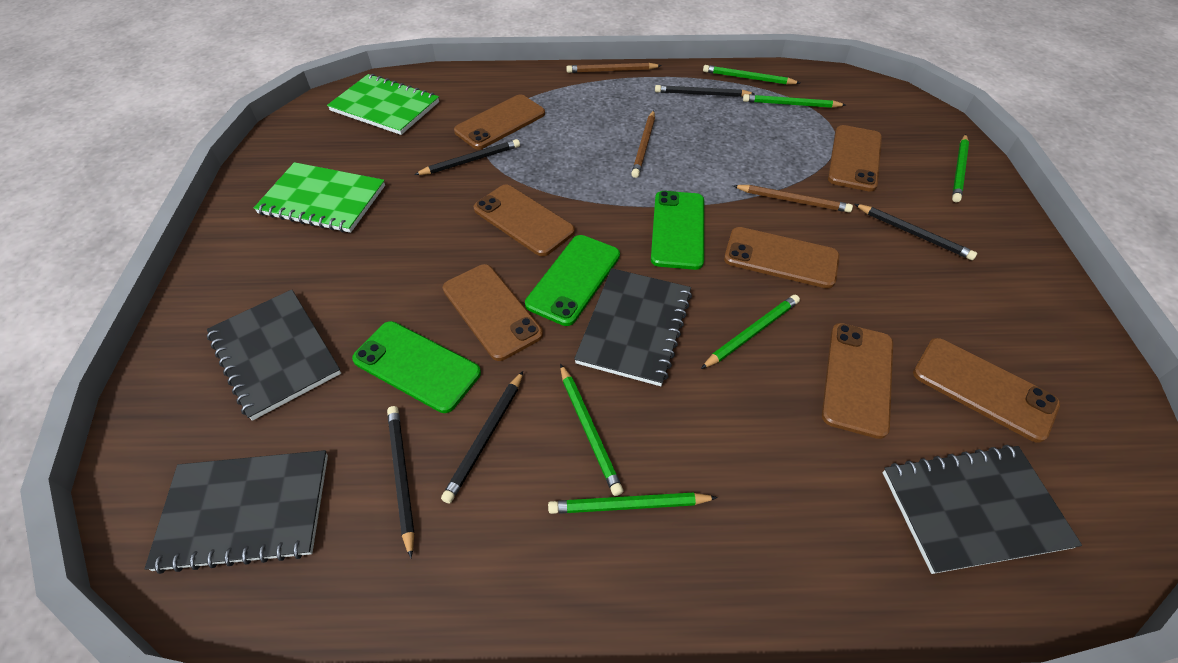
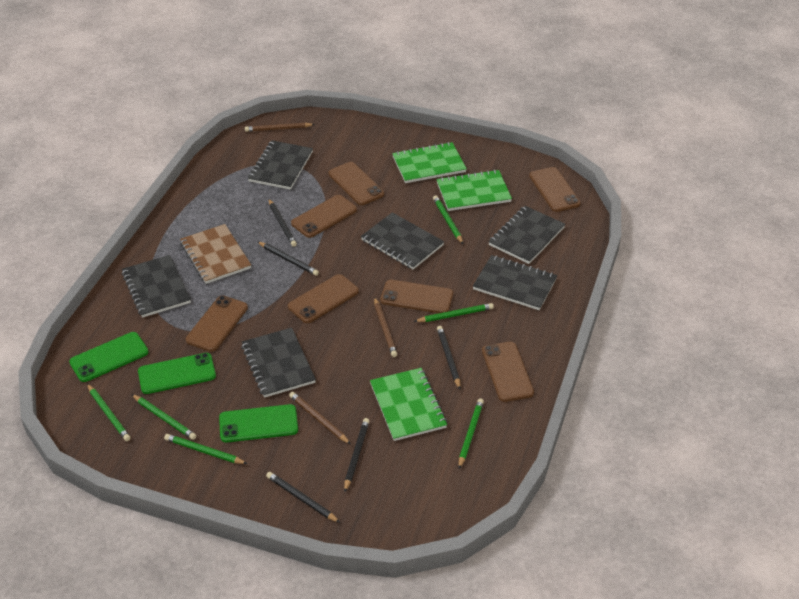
black notebook: [144,450,328,574] [207,290,341,421] [574,268,692,386] [882,445,1082,574] = 4 -> [122,255,191,318] [241,328,316,398] [248,140,313,190] [361,212,444,269] [473,255,557,310] [488,206,565,264] = 6
brown notebook: none = 0 -> [180,224,251,284] = 1
green notebook: [254,162,385,233] [327,74,439,135] = 2 -> [370,368,447,441] [392,142,467,183] [436,170,512,211] = 3

